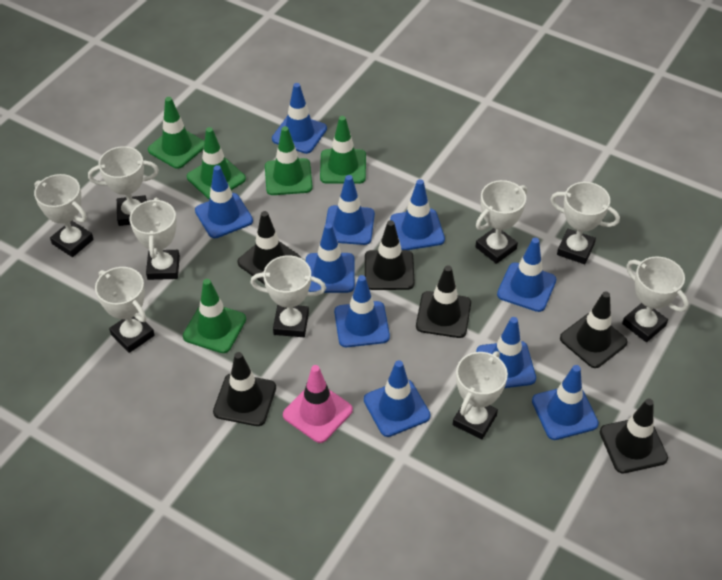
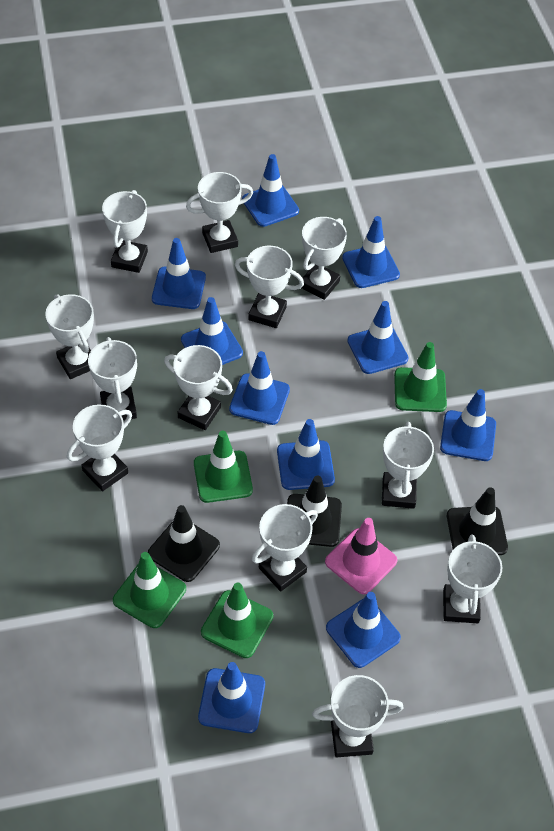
black traffic cone: [213,352,276,426] [237,211,301,285] [365,220,415,290] [416,265,471,338] [560,291,628,368] [600,398,668,473] = 6 -> [148,505,220,582] [287,476,342,547] [447,487,508,555] = 3
green traffic cone: [148,97,205,169] [183,279,246,353] [187,127,246,200] [265,126,313,195] [320,116,366,184] = 5 -> [113,552,186,628] [194,431,253,503] [201,583,273,658] [394,342,447,412] = 4
white trophy: [34,174,94,257] [88,146,159,226] [95,267,155,353] [130,198,180,280] [250,255,326,337] [453,351,508,439] [475,180,527,264] [550,182,620,264] [622,256,689,342] = 9 -> [45,294,94,379] [67,404,132,491] [88,337,137,420] [102,190,148,273] [164,345,233,430] [186,172,253,253] [235,246,304,328] [252,504,318,592] [302,217,347,300] [312,675,404,758] [382,422,434,509] [443,534,502,623] = 12

